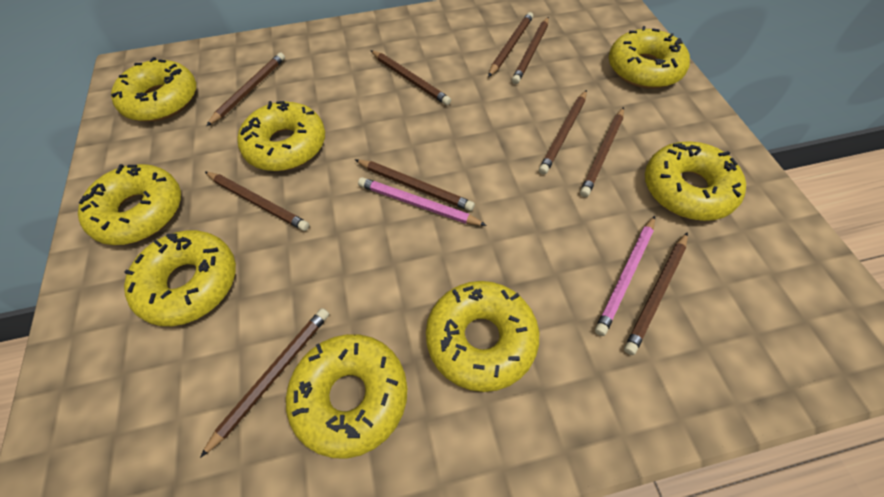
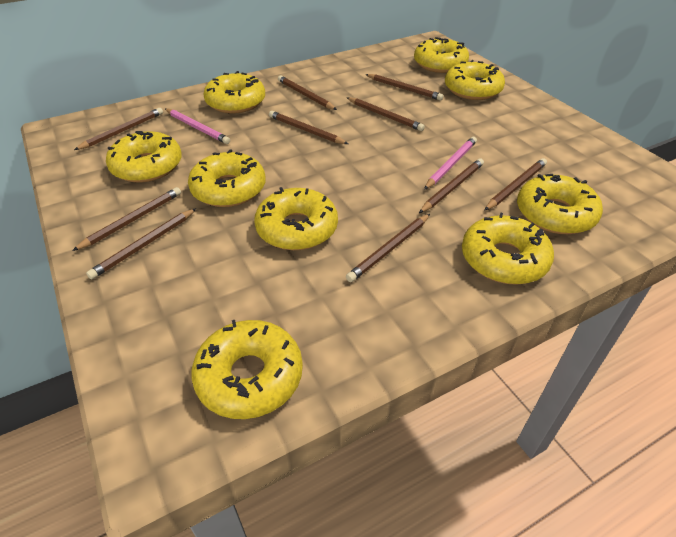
yellow donut: [78,164,181,245] [111,57,196,122] [124,230,236,326] [238,101,325,171] [286,334,407,459] [426,281,539,392] [609,26,690,89] [645,142,746,221] = 8 -> [106,131,182,182] [188,149,265,207] [191,320,303,419] [203,71,265,114] [254,187,338,250] [414,37,469,73] [445,60,505,100] [462,213,554,285] [517,174,603,234] = 9

